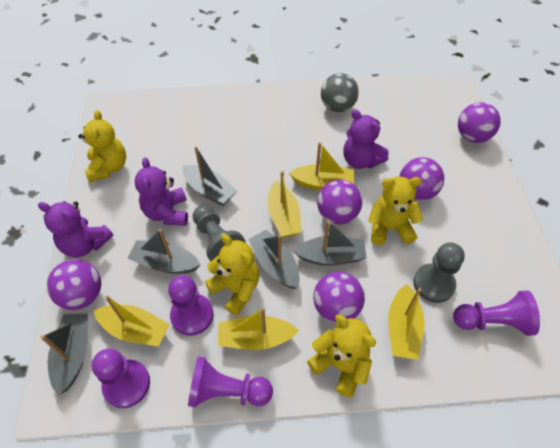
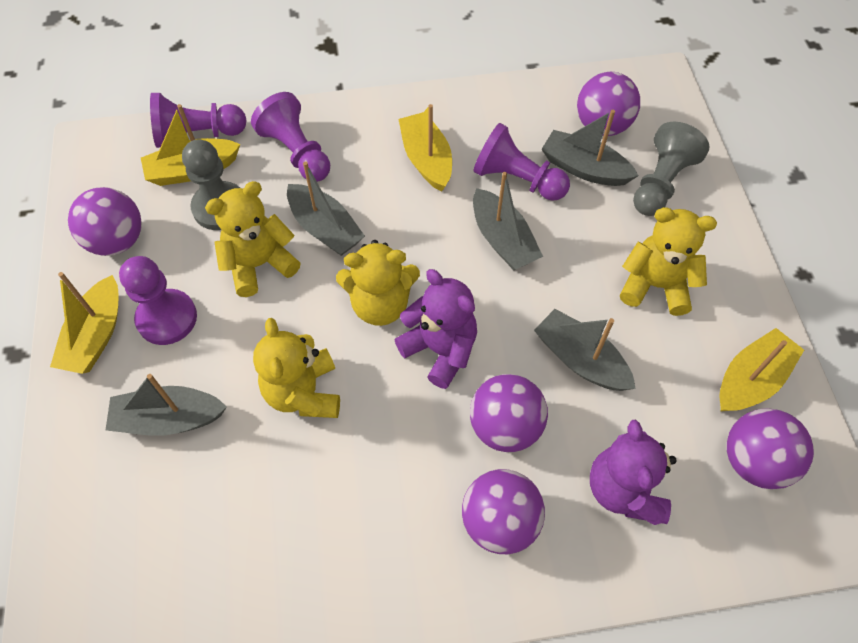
grey ball: [321,73,359,112] = 1 -> none = 0
purple teddy bear: [38,201,114,258] [134,157,188,226] [343,110,389,169] = 3 -> [395,269,477,389] [590,420,677,525] = 2
yellow boat: [93,295,170,347] [218,307,299,350] [267,171,302,238] [289,142,354,190] [388,284,425,360] = 5 -> [50,272,118,374] [141,104,240,186] [398,104,452,192] [719,328,804,412] = 4

